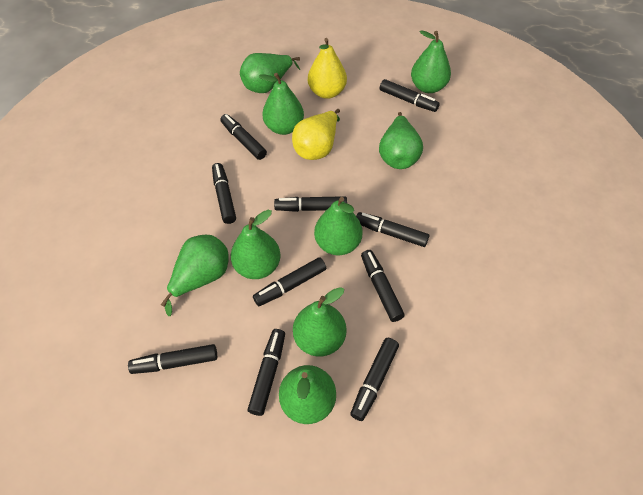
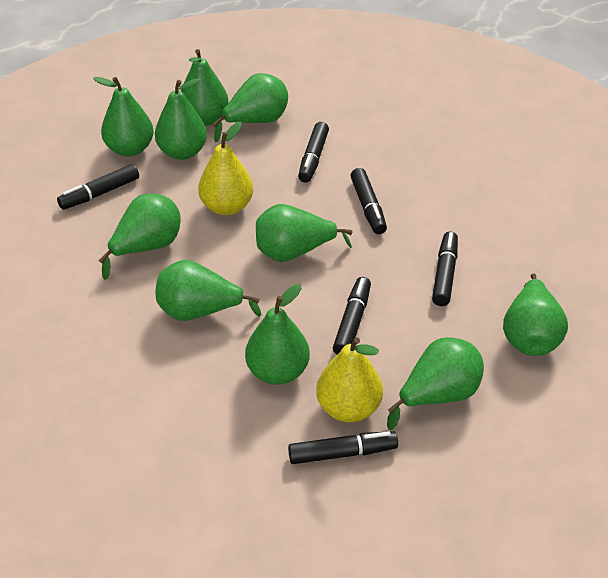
black marker: [128,344,217,374] [212,163,236,224] [220,114,267,160] [247,329,285,416] [253,257,326,306] [274,196,347,212] [350,338,399,421] [356,212,429,247] [361,250,405,322] [380,79,440,112] = 10 -> [57,164,139,210] [288,431,398,464] [298,122,329,183] [333,277,371,355] [350,168,387,234] [432,232,458,306] = 6
green pear: [161,235,229,316] [231,210,281,279] [240,53,300,93] [258,73,304,135] [279,365,336,424] [293,287,347,357] [314,197,363,255] [379,112,423,169] [411,30,451,93] = 9 -> [93,77,154,157] [99,194,181,280] [155,78,207,160] [155,260,261,321] [181,49,229,126] [213,73,288,142] [245,284,310,385] [256,204,353,262] [387,337,484,430] [503,273,568,356] = 10

